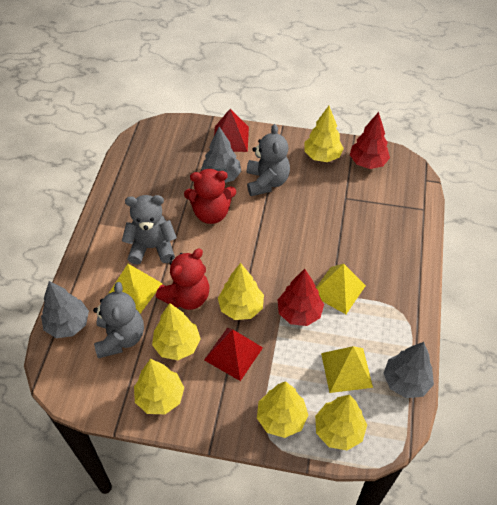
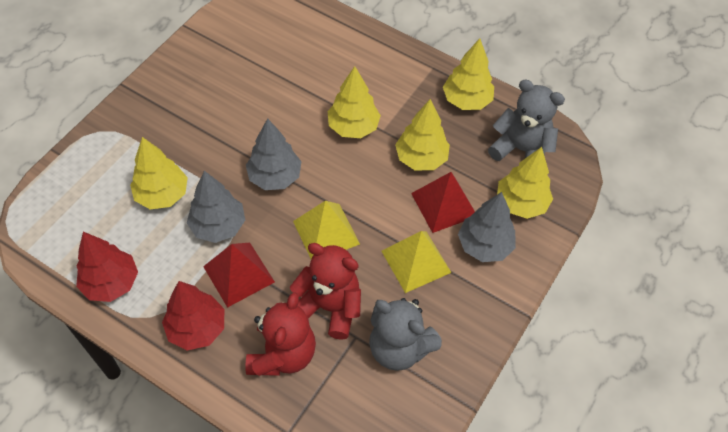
grey teddy bear: [93,282,144,358] [122,195,177,265] [247,124,290,196] = 3 -> [369,298,442,371] [488,80,565,161] = 2
yellow pyramid: [108,264,163,314] [316,263,366,314] [321,346,373,393] = 3 -> [293,201,360,259] [381,231,452,293] = 2
yellow tree: [134,359,184,414] [152,303,201,360] [218,263,264,320] [257,381,308,438] [305,106,344,162] [315,395,367,450] = 6 -> [130,137,188,209] [328,66,381,138] [395,99,450,170] [443,38,494,110] [497,147,553,219] = 5

